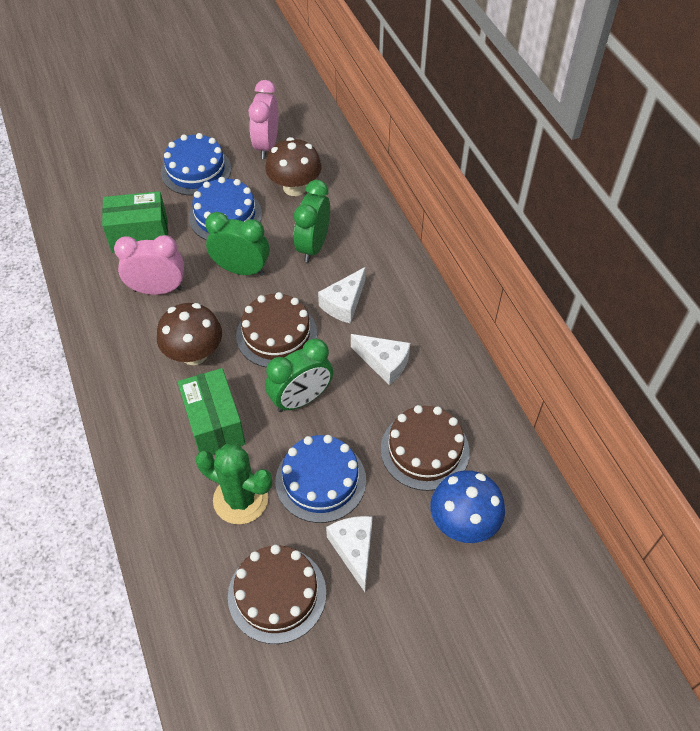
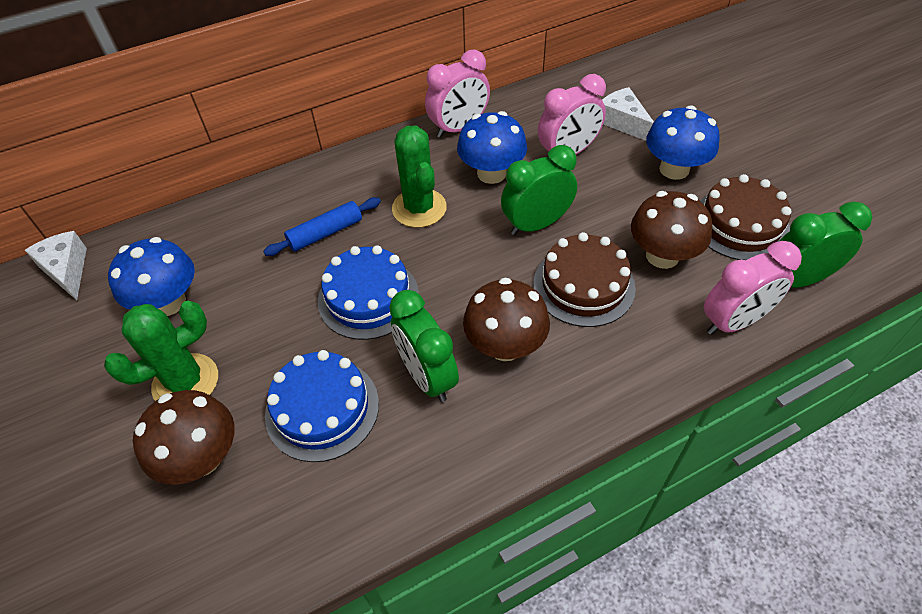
blue cake: [161,133,231,196] [189,177,262,240] [275,435,366,523] = 3 -> [265,350,379,462] [318,245,419,340] = 2
blue mushroom: [430,470,505,543] = 1 -> [108,237,195,316] [457,111,527,184] [646,106,720,180] = 3
blue rolling pin: none = 0 -> [263,197,381,256] = 1
brown cake: [228,545,326,644] [236,292,317,368] [381,405,470,491] = 3 -> [533,232,636,327] [700,174,792,260] = 2
brown mushroom: [157,303,222,365] [265,137,321,196] = 2 -> [133,390,235,485] [463,278,550,361] [631,191,712,269] = 3
green box: [102,191,168,253] [178,368,245,455] = 2 -> none = 0
green cactus: [196,444,272,524] = 1 -> [104,301,218,401] [392,125,447,228] = 2
pink clock: [114,235,184,295] [249,80,278,159] = 2 -> [425,49,490,138] [538,74,606,157] [704,241,802,335] = 3
white cheese: [318,267,366,324] [326,516,373,592] [351,334,410,385] = 3 -> [25,231,87,300] [602,87,654,141] = 2

